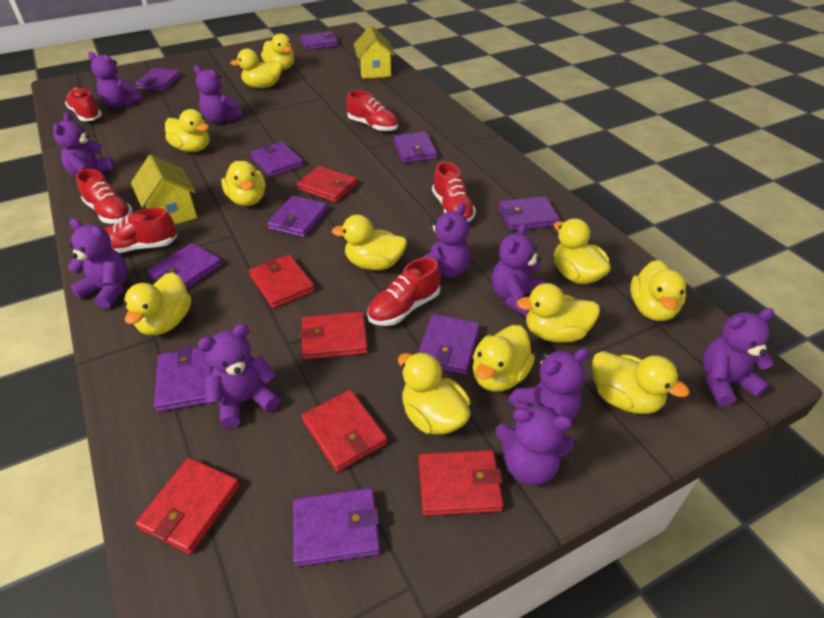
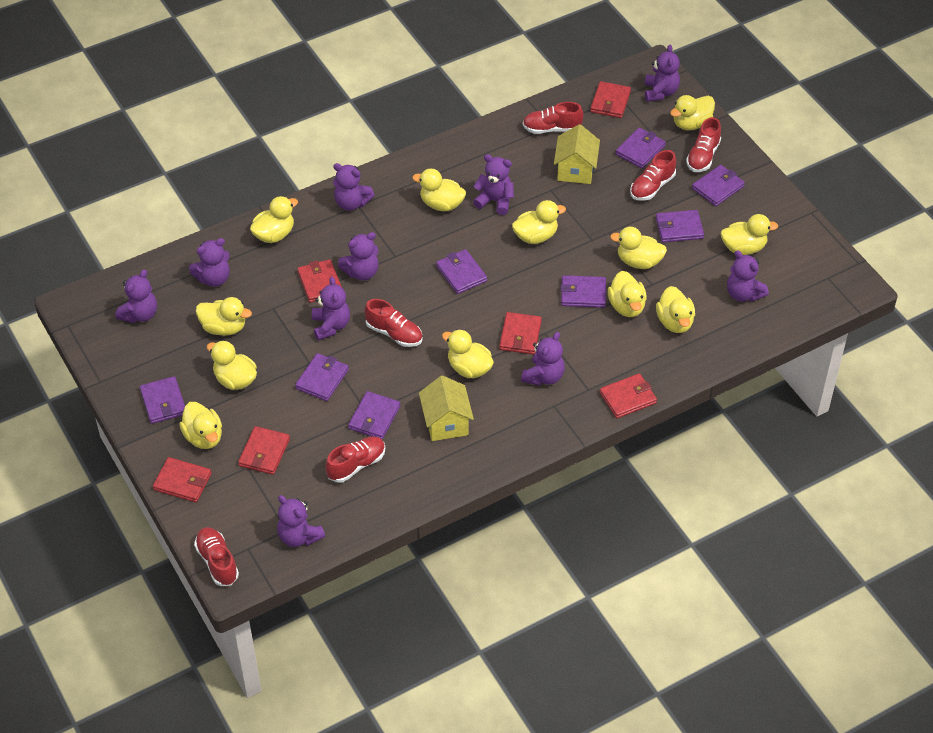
purple wallet: [135,68,181,91] [148,243,222,289] [154,346,213,412] [251,142,303,177] [267,196,328,238] [293,488,380,567] [300,31,338,50] [393,132,437,163] [418,314,480,375] [499,196,560,231] = 10 -> [140,376,185,424] [295,353,349,401] [348,391,400,439] [436,249,487,294] [560,275,606,308] [615,128,666,169] [656,210,704,242] [692,165,745,206] = 8

